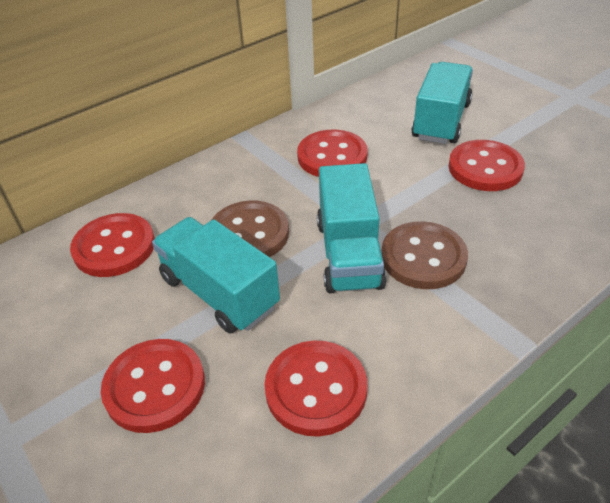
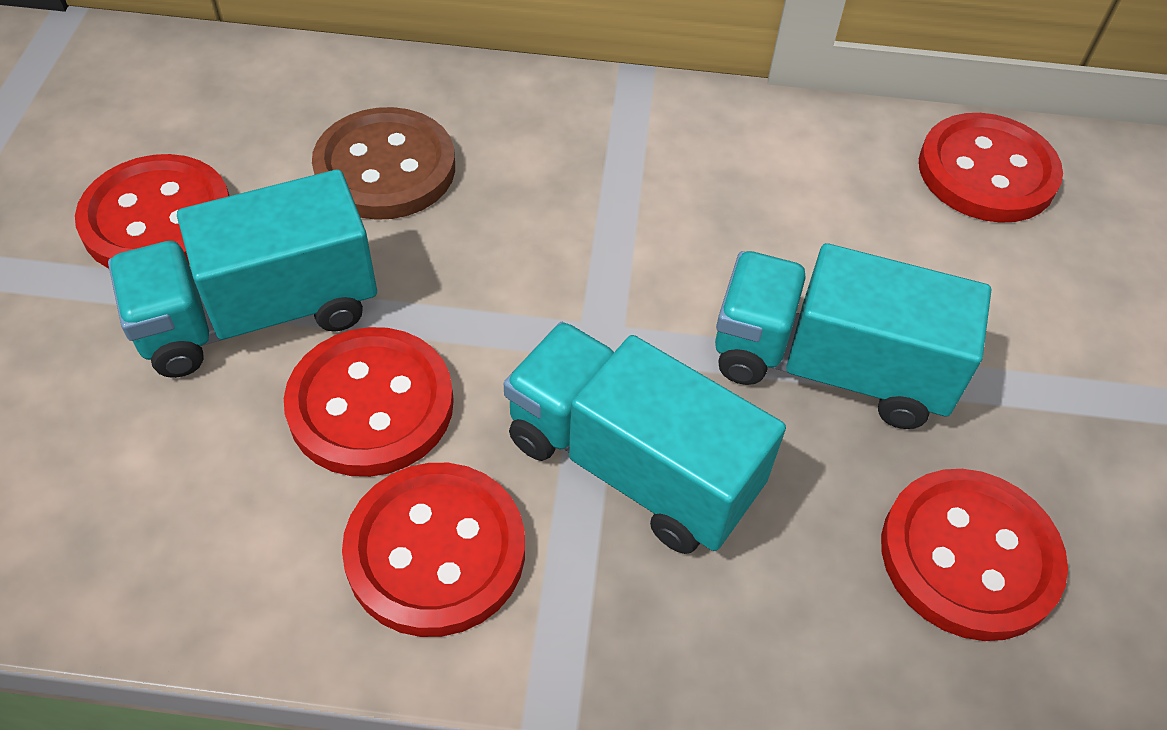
brown button: [212,201,289,257] [381,221,468,289] = 2 -> [312,107,455,220] = 1

